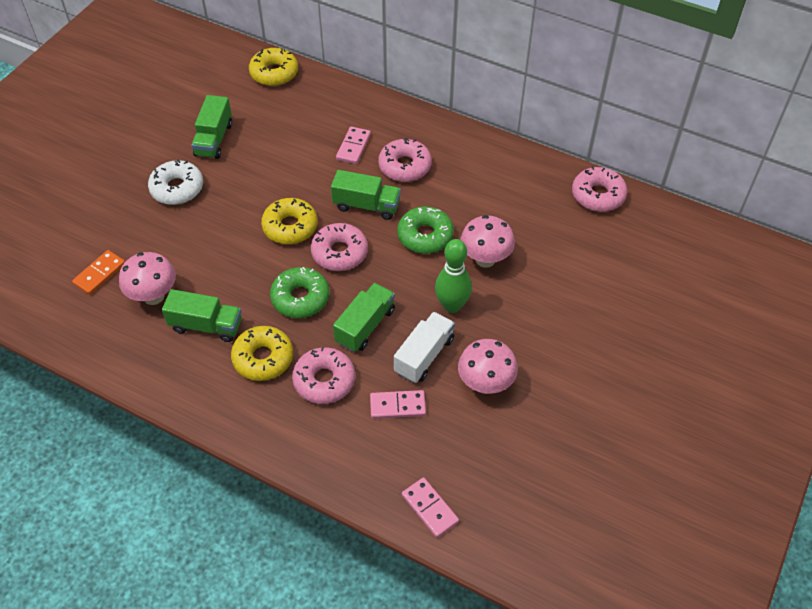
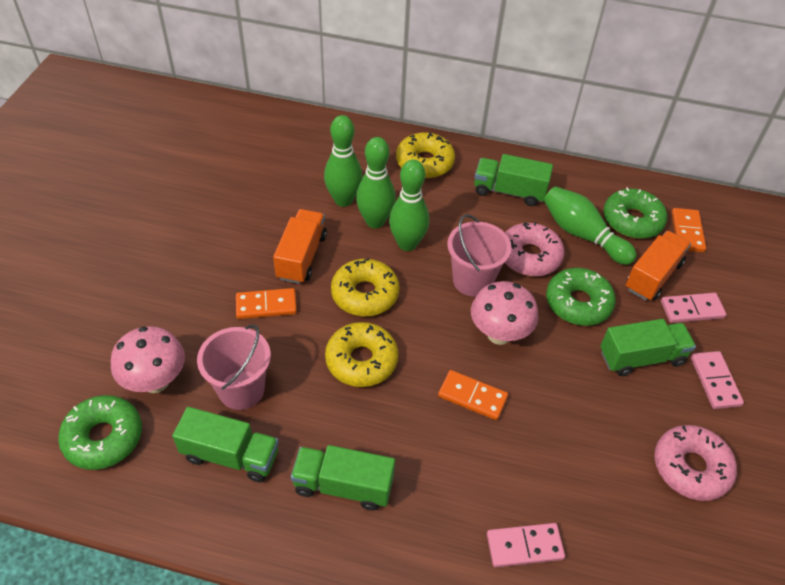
green bowling pin: [435,239,472,313] = 1 -> [324,115,363,207] [356,137,396,229] [389,160,429,251] [544,186,637,265] = 4
green donut: [270,267,329,318] [397,206,454,254] = 2 -> [58,395,142,470] [546,268,616,326] [603,187,667,239] = 3
orange domino: [72,250,125,295] = 1 -> [236,288,297,319] [438,370,508,420] [672,208,706,252] = 3
orange truck: none = 0 -> [273,209,327,284] [626,231,691,301] = 2
pink bucket: none = 0 -> [197,324,271,410] [447,214,512,297] = 2
pink donut: [292,347,355,404] [311,223,368,271] [378,138,432,182] [572,166,627,212] = 4 -> [505,222,565,277] [654,425,737,501] = 2
pink mushroom: [119,252,176,305] [458,339,518,394] [460,215,515,268] = 3 -> [111,326,185,393] [471,281,538,345] = 2
white donut: [148,160,203,205] = 1 -> none = 0
white truck: [394,312,455,383] = 1 -> none = 0

